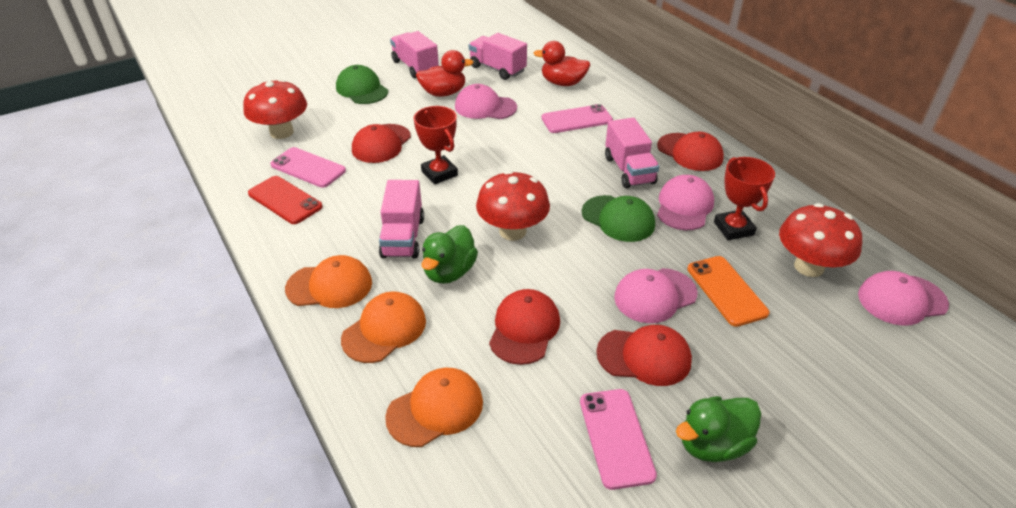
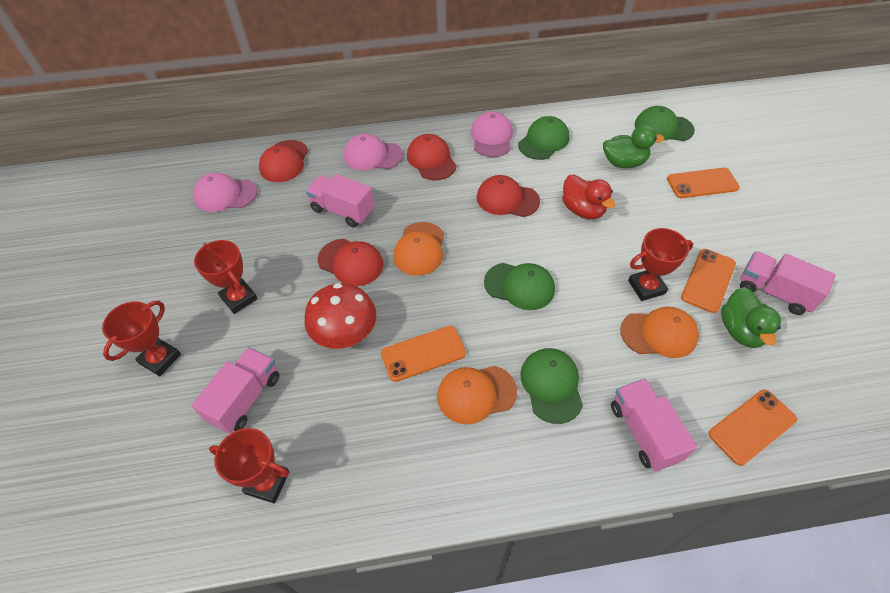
green cap: [336,65,388,104] [582,195,655,242] = 2 -> [484,263,555,310] [518,116,570,160] [520,348,583,424] [635,106,695,141] = 4
orange phone: [687,256,769,327] = 1 -> [381,326,466,382] [667,167,740,198] [681,249,736,313] [708,389,797,466] = 4
pink cap: [455,84,517,119] [614,268,697,323] [657,175,714,230] [858,271,949,326] = 4 -> [193,173,257,212] [344,134,403,170] [471,112,513,157] = 3
pink phone: [270,147,346,188] [542,104,613,133] [580,389,657,490] = 3 -> none = 0
red duck: [416,50,473,97] [534,41,591,86] = 2 -> [562,175,615,219] = 1
red mushroom: [243,79,307,139] [476,171,550,241] [779,203,862,277] = 3 -> [304,283,376,349] = 1
red phone: [248,176,323,224] = 1 -> none = 0
red trophy: [414,106,458,184] [714,157,775,240] = 2 -> [102,301,181,376] [194,240,258,314] [209,428,289,504] [628,228,693,301] = 4

